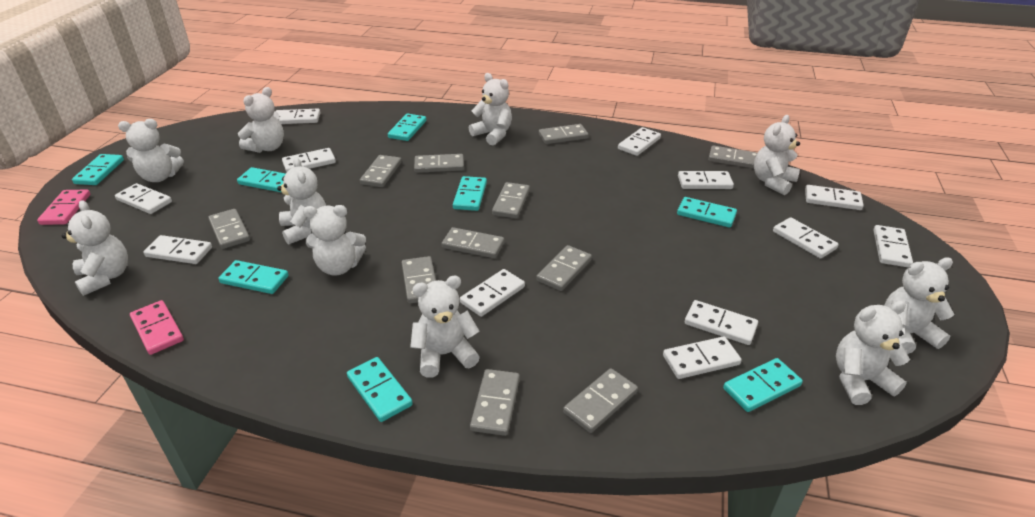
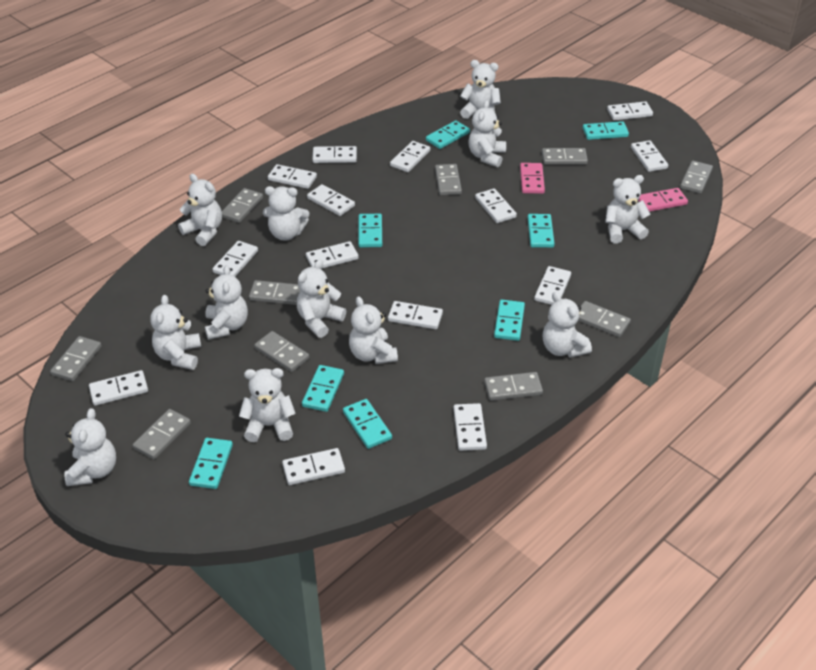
grey domino: [208,209,250,249] [360,155,402,187] [402,256,436,303] [414,154,464,173] [442,227,504,258] [470,369,520,436] [492,182,530,218] [536,245,592,291] [539,124,589,144] [563,368,638,433] [708,146,757,169] = 11 -> [50,336,102,381] [133,409,191,459] [222,188,263,223] [249,280,301,305] [254,331,309,372] [435,164,462,195] [484,372,543,401] [542,148,588,165] [578,301,631,337] [680,161,713,194] = 10
white domino: [115,183,172,214] [143,235,212,264] [276,109,320,124] [282,148,336,172] [460,269,525,317] [618,127,661,156] [663,336,742,379] [678,171,734,189] [685,300,758,345] [773,217,839,259] [805,185,864,210] [873,225,913,267] = 12 -> [89,370,148,406] [213,241,258,277] [268,164,317,189] [282,448,345,485] [306,241,359,268] [307,184,355,216] [312,146,357,163] [388,301,443,329] [390,141,430,172] [453,403,487,451] [475,188,517,223] [534,266,571,305] [607,101,653,120] [631,140,668,172] = 14
white teddy bear: [62,200,128,296] [118,119,184,182] [238,87,284,153] [277,157,326,245] [303,205,366,276] [410,276,480,378] [469,73,512,145] [754,115,800,195] [836,300,910,405] [884,258,955,354] = 10 -> [64,408,116,486] [150,295,201,370] [178,174,222,246] [205,265,248,340] [239,368,296,442] [263,186,309,241] [297,259,346,338] [349,296,398,364] [460,60,501,119] [468,100,506,167] [542,292,592,358] [605,175,650,244] = 12

